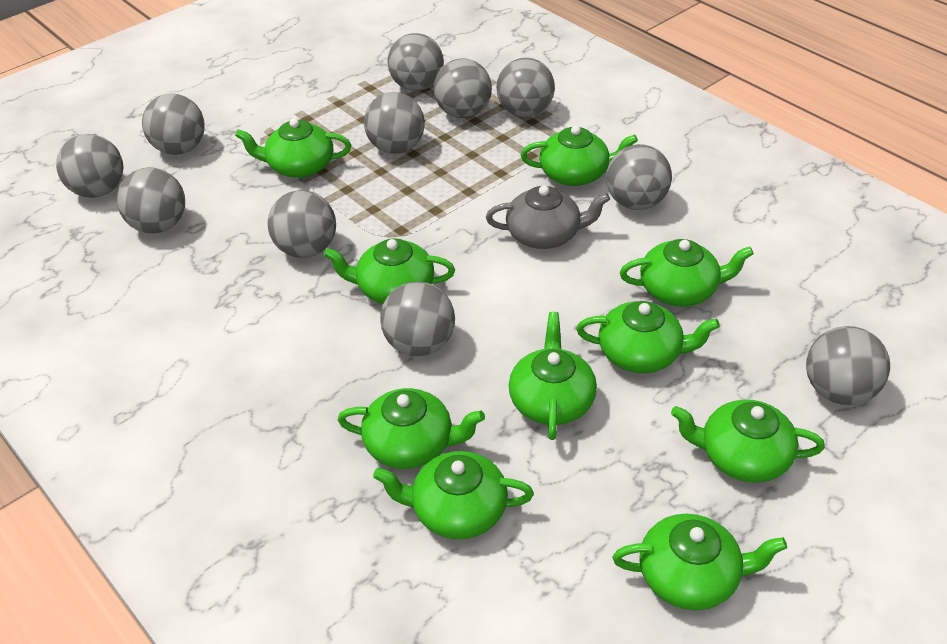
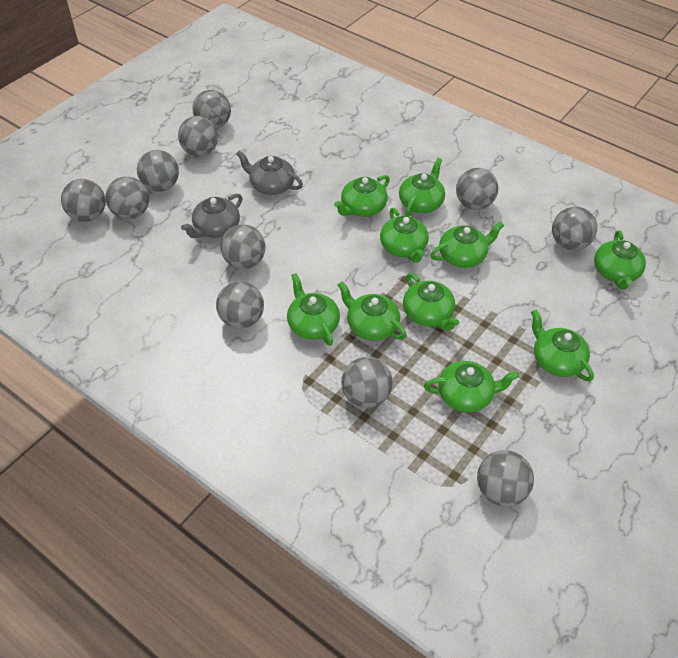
grey teapot: [486,185,610,249] = 1 -> [181,194,243,238] [236,151,303,195] = 2

